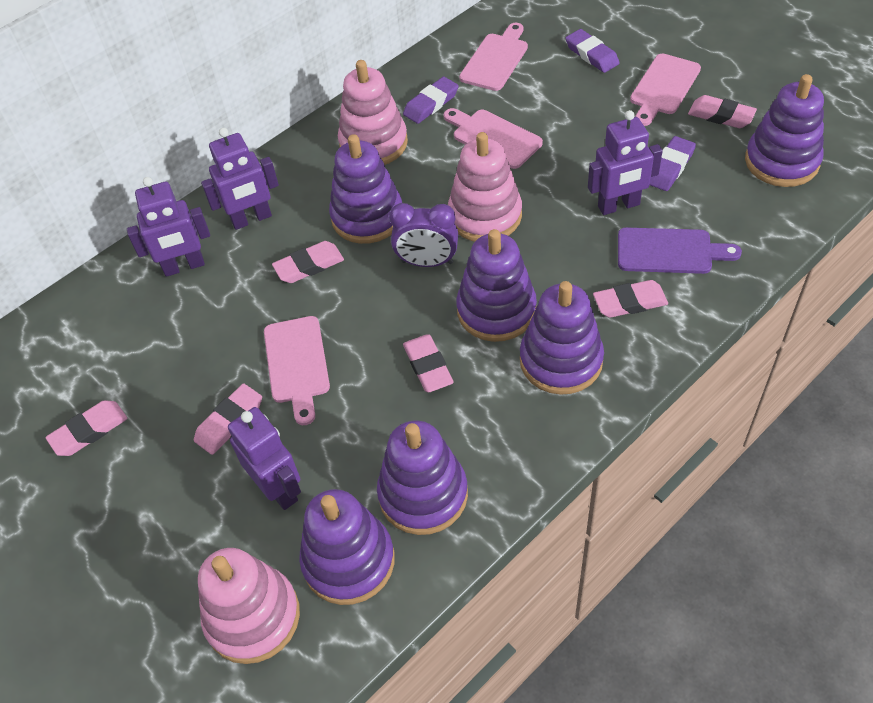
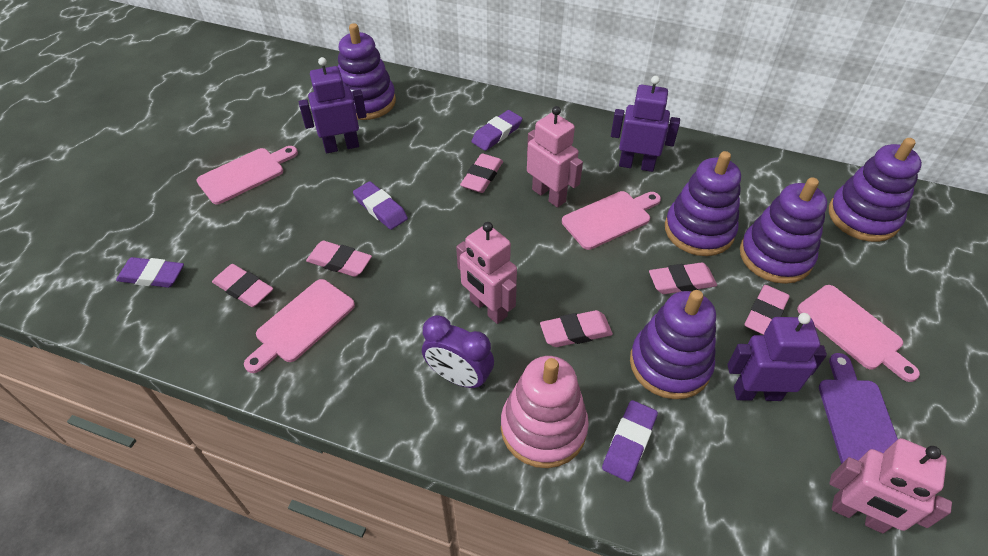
pink robot: none = 0 -> [456,222,517,324] [527,106,583,208] [829,438,952,534] = 3
pink stacking toy: [198,548,300,664] [338,60,408,165] [448,132,522,242] = 3 -> [501,356,589,468] = 1
purple eraser: [403,77,459,124] [565,29,620,73] [650,136,696,191] = 3 -> [116,257,184,288] [353,181,408,230] [471,110,522,151] [602,400,658,482] = 4
purple robot: [127,177,210,277] [201,128,279,230] [228,407,301,510] [588,110,662,215] = 4 -> [299,57,367,153] [611,76,680,172] [727,313,827,401] = 3
purple stacking toy: [299,489,395,605] [329,134,402,244] [377,421,468,535] [456,229,537,342] [520,281,604,395] [745,74,824,187] = 6 -> [338,23,396,120] [630,290,716,399] [665,151,741,256] [740,177,827,284] [829,138,922,242] = 5

